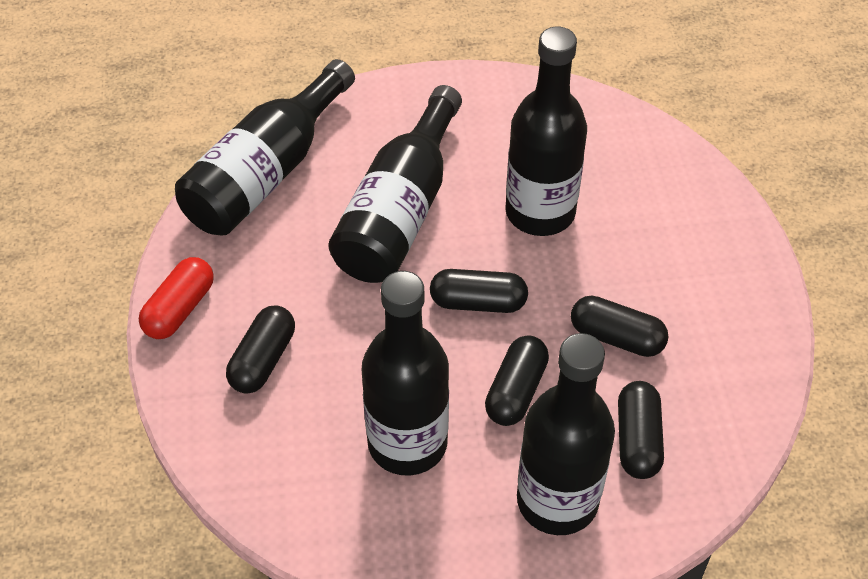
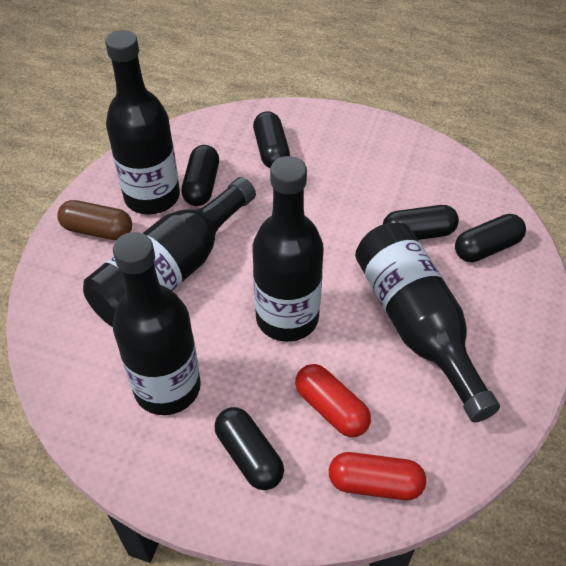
brown capsule: none = 0 -> [57,200,132,240] = 1
red capsule: [139,257,214,339] = 1 -> [295,364,371,437] [329,452,426,500] = 2

